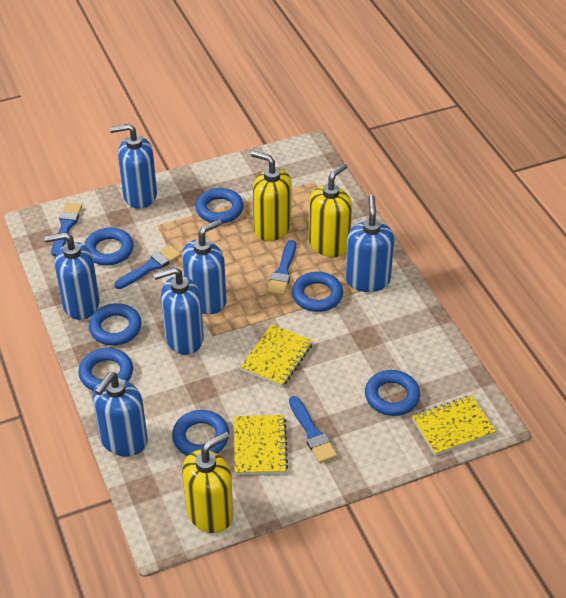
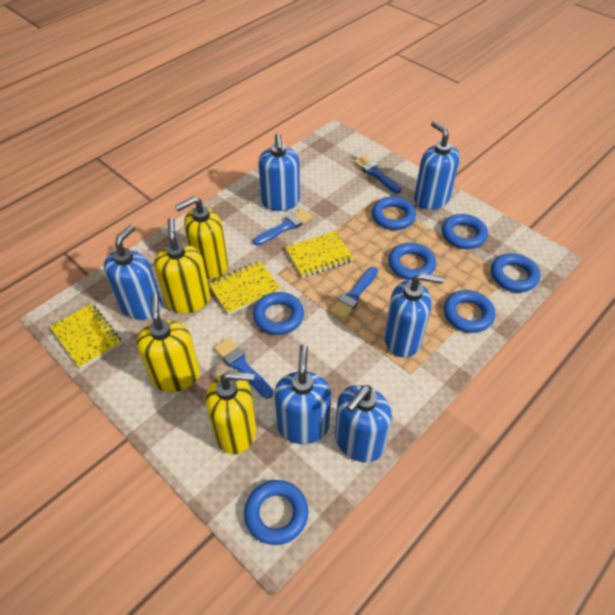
yellow soap dispenser: [182,432,233,533] [251,151,292,241] [308,163,352,257] = 3 -> [137,294,200,392] [154,218,210,313] [175,196,228,279] [206,371,257,454] = 4

